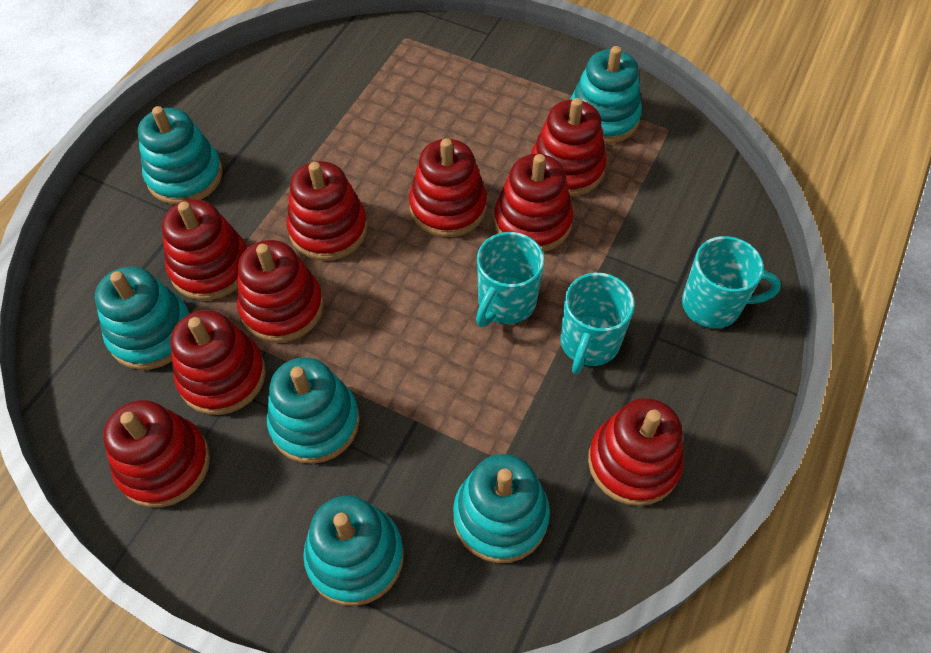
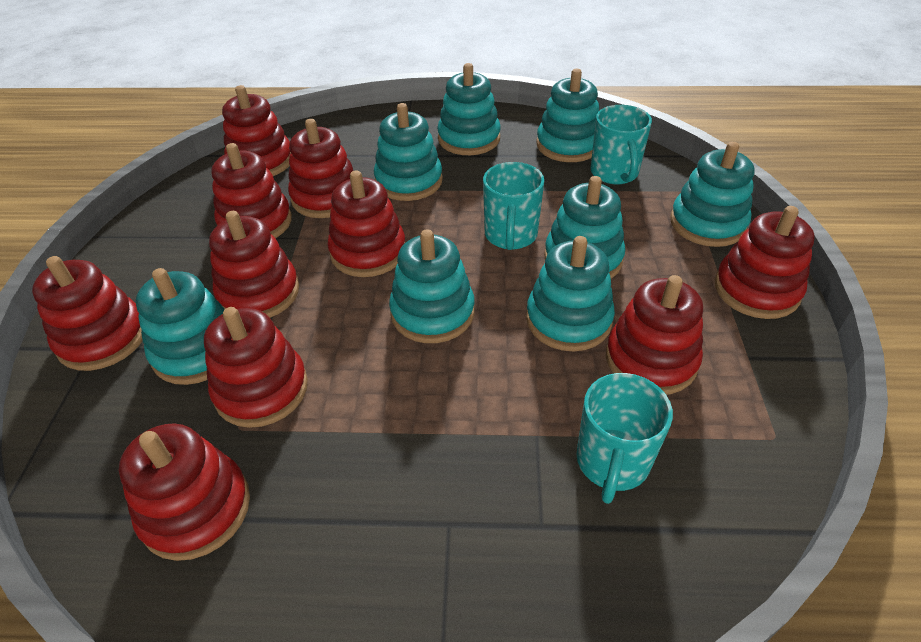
red stacking toy: [103,400,210,508] [162,199,247,300] [170,310,266,415] [237,240,323,343] [287,161,368,261] [409,138,487,237] [494,154,574,252] [531,98,607,196] [588,398,684,506] = 9 -> [32,256,143,371] [119,423,250,561] [204,307,308,428] [209,211,299,318] [211,143,292,238] [222,85,291,176] [288,119,353,218] [328,171,406,277] [606,275,703,395] [715,206,815,319] = 10
turquoise stacking toy: [95,266,190,370] [138,106,222,205] [267,357,360,464] [303,496,404,606] [453,454,550,563] [570,46,642,144] = 6 -> [136,268,225,385] [374,103,443,201] [389,229,475,343] [437,63,501,155] [526,236,615,351] [536,69,599,162] [544,176,625,279] [670,142,755,247] = 8

